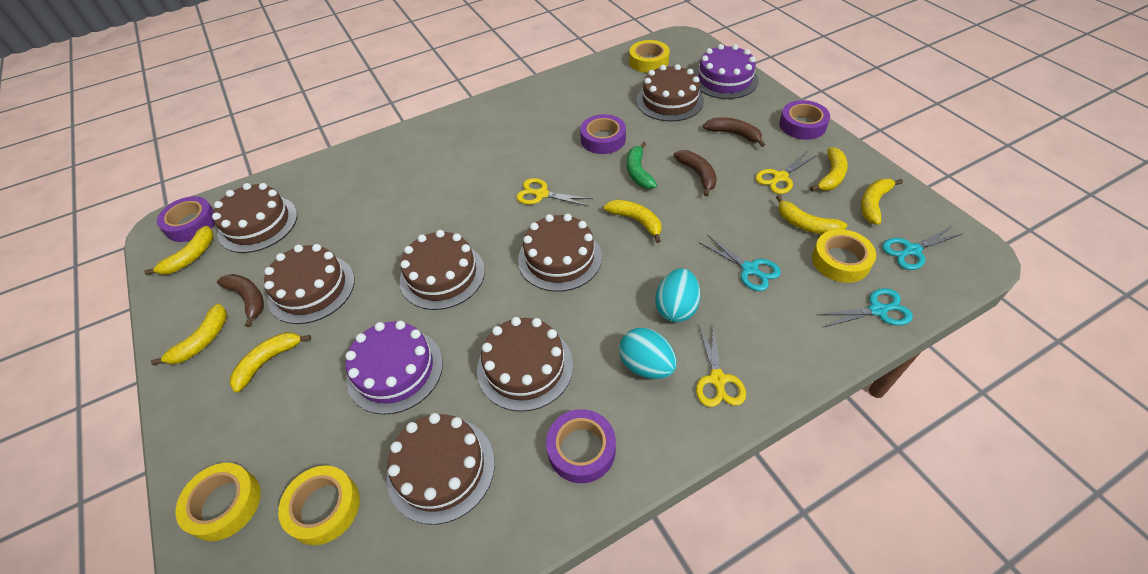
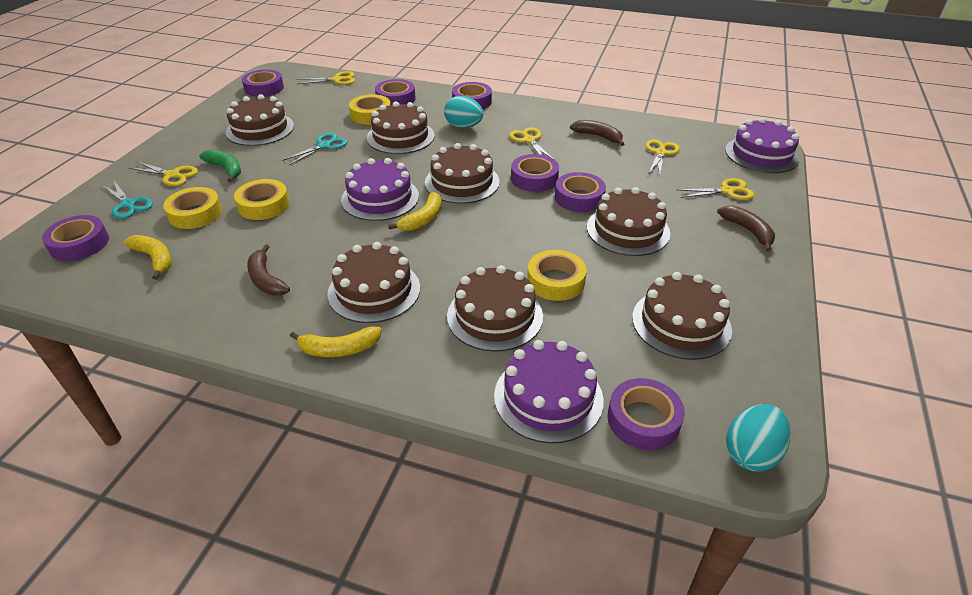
purple cake: [345,321,443,415] [694,44,758,99] = 2 -> [341,158,419,221] [494,340,604,443] [725,117,799,173] = 3
purple tape: [157,196,215,242] [546,409,616,483] [580,114,626,154] [779,100,830,140] = 4 -> [42,215,109,261] [242,69,284,97] [375,79,416,105] [452,82,492,109] [511,154,559,192] [555,172,606,212] [607,378,685,450] = 7
turquoise scissors: [699,235,781,291] [817,288,913,328] [882,226,962,270] = 3 -> [102,181,153,219] [282,133,348,165] = 2
yellow banana: [144,226,214,275] [151,304,227,365] [230,332,311,392] [604,199,662,243] [776,195,847,234] [810,147,848,191] [861,179,903,225] = 7 -> [124,235,172,280] [290,326,381,357] [388,192,442,231] = 3
yellow scissors: [516,178,593,206] [696,323,746,407] [755,151,818,194] = 3 -> [129,161,198,186] [297,71,355,85] [509,127,553,159] [646,140,680,176] [678,178,755,200] = 5

